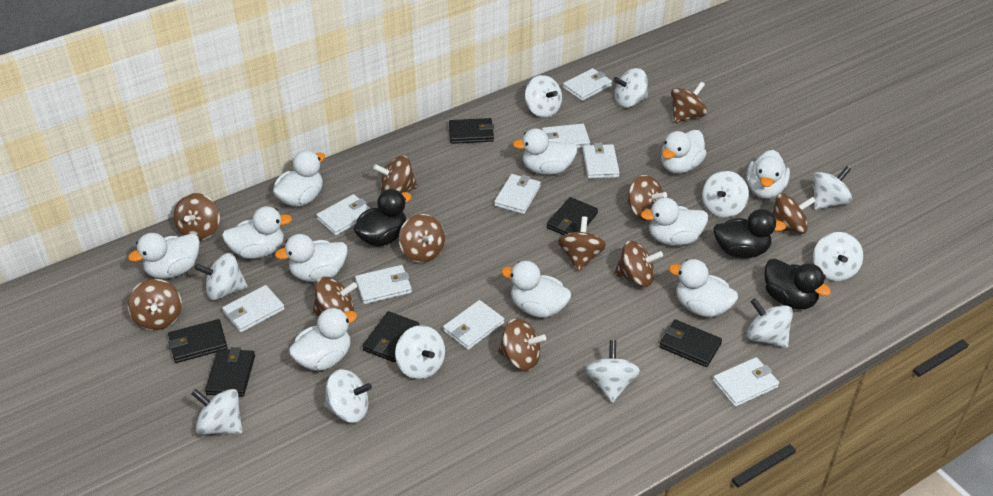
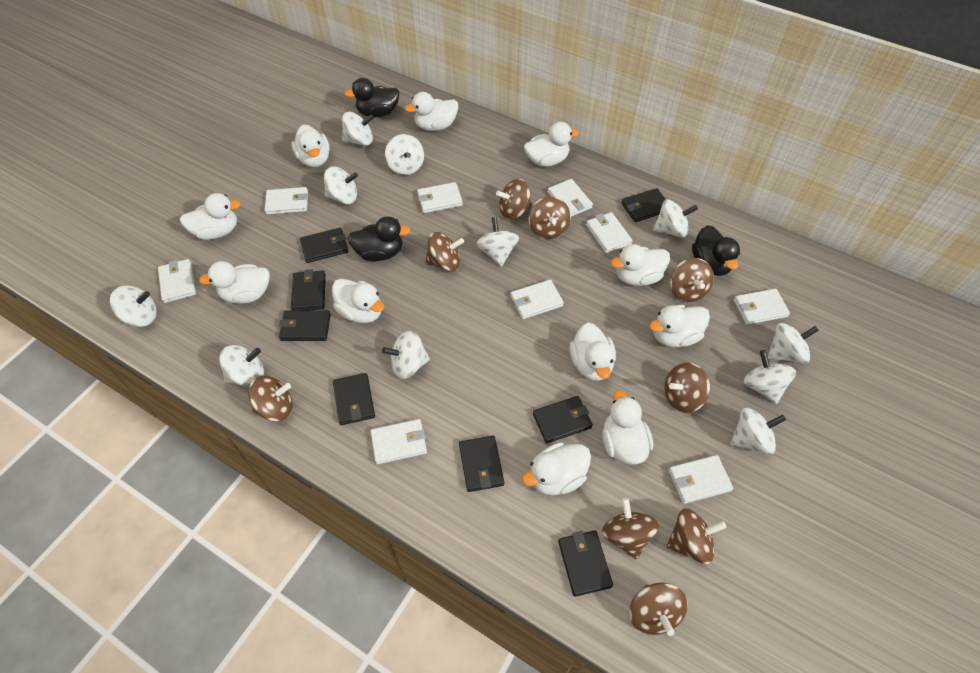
black wallet: [168,319,227,363] [205,347,255,397] [362,311,419,362] [449,118,494,144] [547,197,598,235] [659,319,722,367] = 6 -> [279,311,331,341] [291,269,326,311] [300,228,348,263] [333,373,375,425] [459,436,504,492] [533,396,593,444] [558,530,613,597] [621,188,666,222] = 8
brown spinning top: [128,279,182,330] [173,193,220,241] [313,277,357,316] [373,155,418,193] [399,214,445,263] [498,318,546,371] [558,216,607,272] [614,241,663,287] [627,175,667,222] [671,82,707,123] [773,193,816,234] = 11 -> [248,376,293,422] [425,232,464,272] [496,179,532,220] [529,196,571,239] [602,498,659,559] [629,583,688,636] [664,363,710,413] [667,508,726,564] [670,258,714,302] = 9

